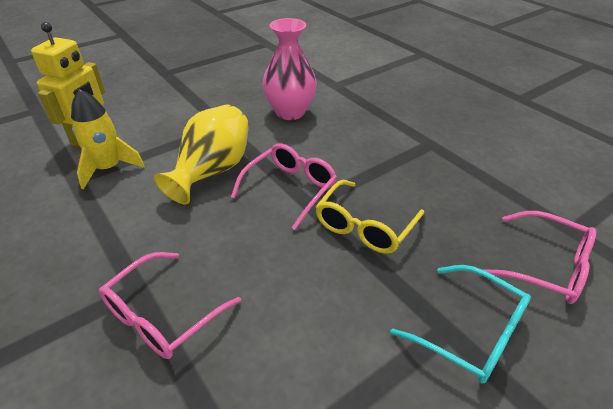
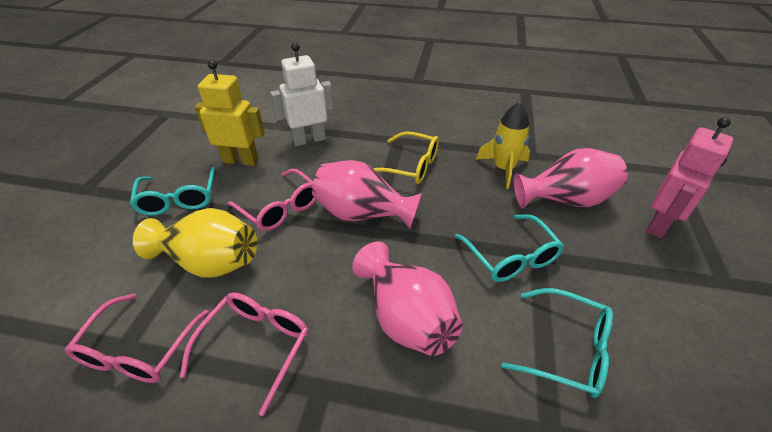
pink robot: none = 0 -> [646,117,734,238] = 1
pink vase: [262,18,317,120] = 1 -> [312,160,422,229] [352,242,462,356] [513,148,628,209] = 3
turquoise glasses: [390,265,531,384] = 1 -> [130,167,216,216] [455,214,564,282] [501,288,613,398] = 3
white robot: none = 0 -> [270,42,334,146] = 1

